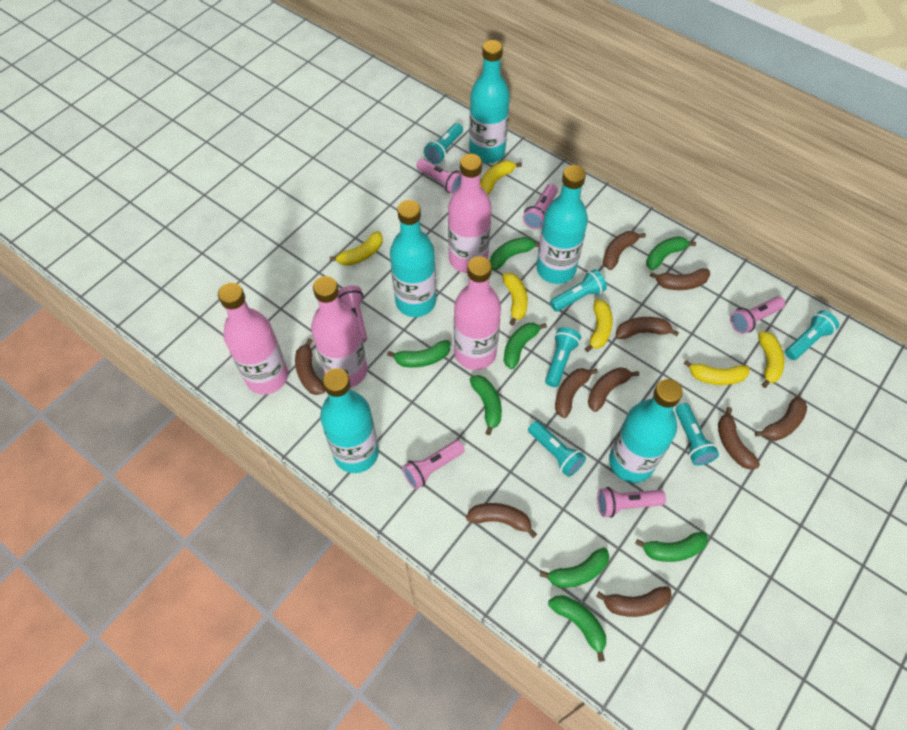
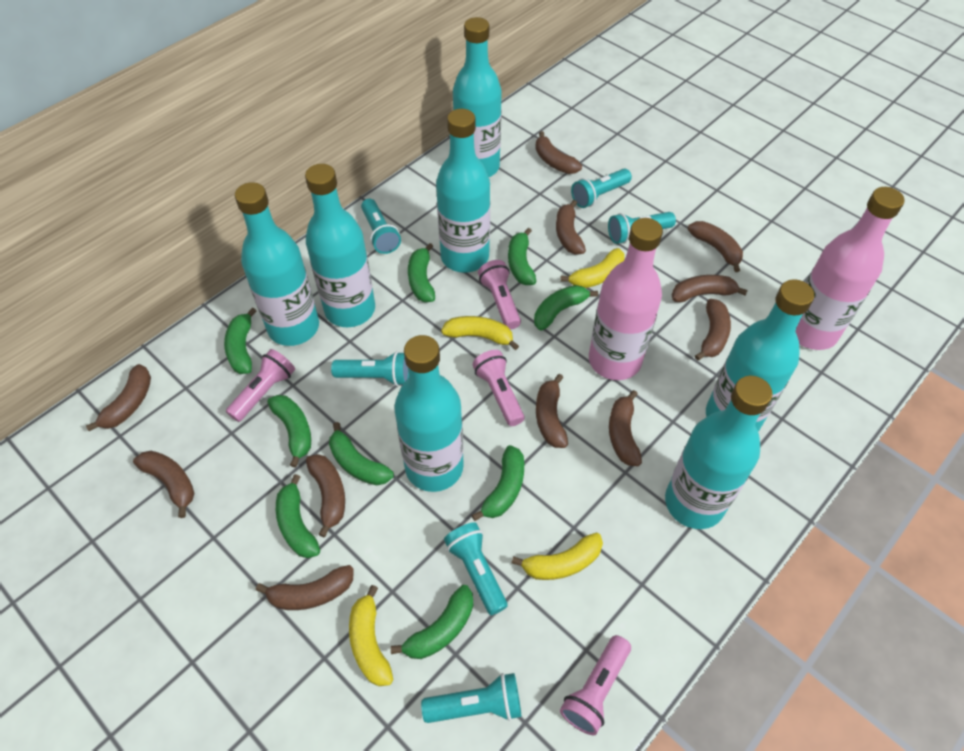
brown banana: [295,338,325,395] [466,503,537,538] [555,368,598,418] [588,367,639,412] [596,586,672,617] [603,231,646,270] [616,317,679,339] [650,268,710,290] [718,407,760,470] [755,396,807,441] = 10 -> [86,364,151,431] [133,451,194,518] [256,565,354,610] [306,454,345,537] [535,131,582,174] [536,374,568,448] [556,200,586,255] [609,390,642,466] [672,275,748,303] [688,221,743,272] [695,299,731,361] = 11
green banana: [387,340,450,368] [469,375,502,435] [490,237,540,270] [504,323,547,369] [540,548,610,588] [548,595,606,662] [635,532,708,562] [646,236,696,270] = 8 -> [224,308,256,374] [267,395,311,468] [276,474,320,558] [329,422,394,485] [391,585,473,659] [408,243,435,302] [472,445,524,521] [508,228,536,285] [534,285,598,331] = 9
pink bottle: [218,283,288,395] [311,276,367,388] [448,154,492,273] [454,256,501,370] = 4 -> [589,218,663,380] [795,187,905,350] = 2
pink flashlight: [338,286,367,343] [402,440,465,489] [416,159,461,194] [523,184,558,229] [597,487,666,517] [730,296,785,334] = 6 -> [226,349,295,422] [472,350,525,426] [478,260,521,330] [560,635,631,735] = 4
turquoise bottle: [320,368,379,473] [390,200,436,317] [469,40,510,163] [536,165,588,284] [609,379,683,483] = 5 -> [235,182,319,346] [305,164,375,327] [394,335,464,492] [436,109,490,273] [453,17,502,177] [665,376,773,529] [706,280,814,432] = 7
yellow banana: [330,231,383,266] [480,160,522,195] [502,273,528,326] [585,299,613,352] [683,360,750,385] [758,331,784,388] = 6 -> [349,585,393,686] [441,316,519,350] [512,532,603,580] [560,248,625,288] = 4

